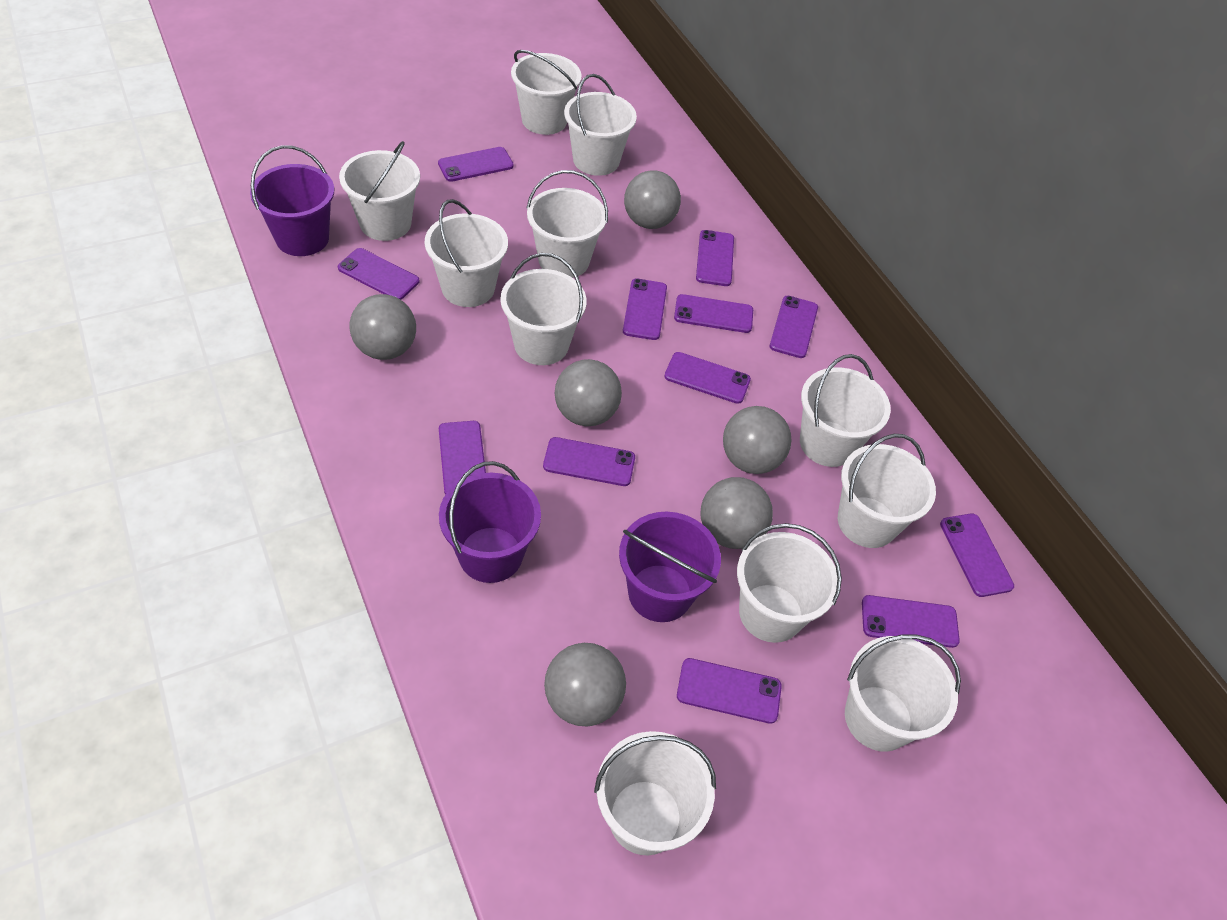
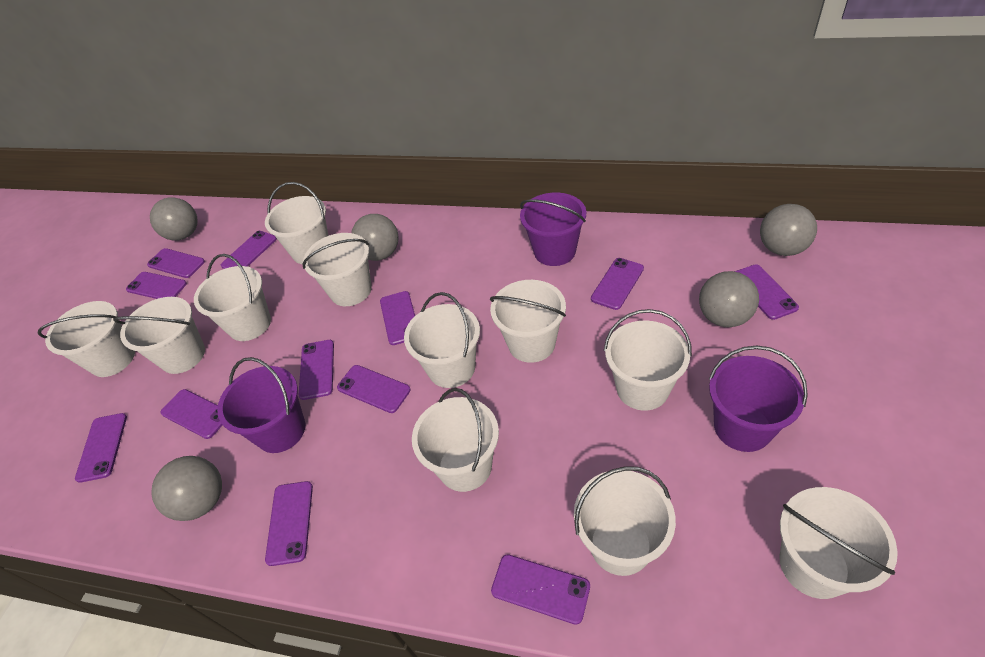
grey ball: [349,294,416,360] [544,643,626,726] [555,359,622,426] [624,171,681,229] [700,477,773,549] [723,406,792,474] = 6 -> [150,197,198,241] [151,456,222,521] [351,214,399,261] [699,271,759,327] [760,204,817,256] = 5

